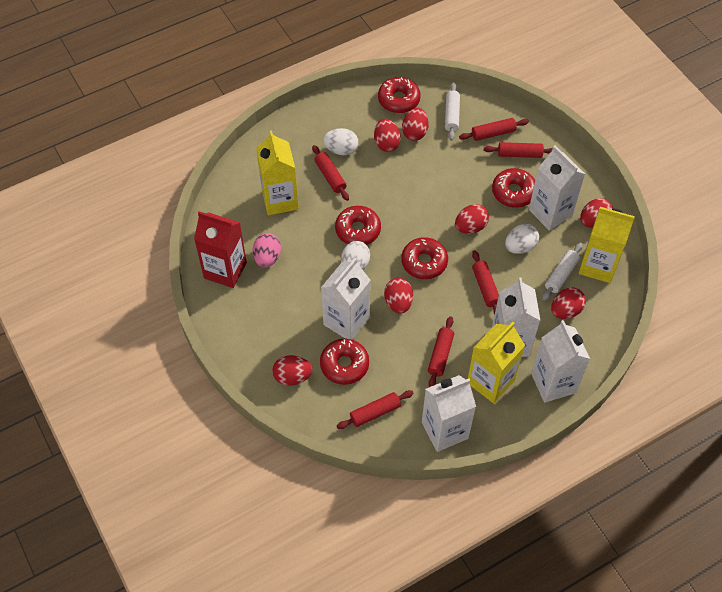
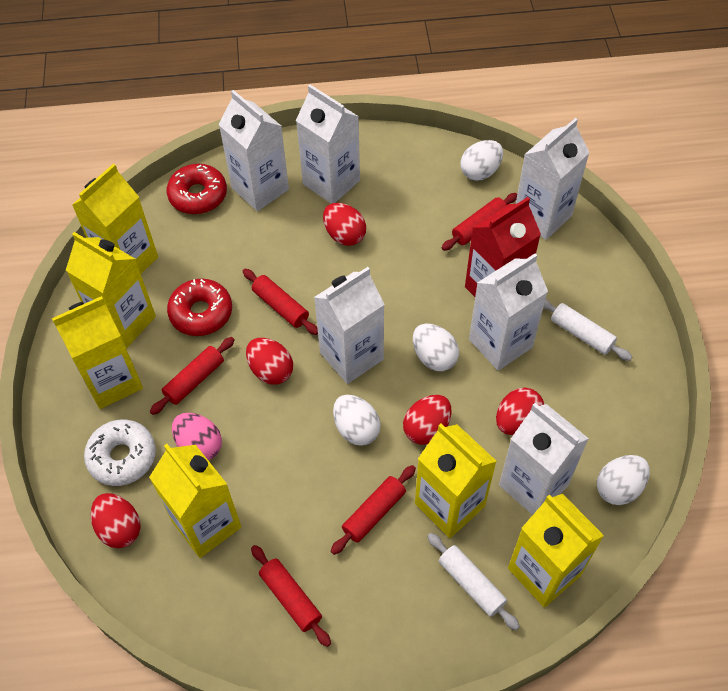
red donut: [320,339,369,385] [335,206,381,245] [378,77,421,113] [401,237,448,279] [492,168,535,208] = 5 -> [167,164,227,214] [167,279,232,336] = 2
red egg: [272,355,313,386] [374,119,401,152] [384,278,413,313] [402,108,429,141] [455,204,489,234] [551,287,586,319] [580,198,613,228] = 7 -> [91,493,141,548] [246,338,293,385] [323,203,366,246] [403,395,451,445] [496,388,544,435] = 5
red rolling pin: [312,145,349,201] [337,390,414,429] [428,316,454,387] [459,118,529,141] [472,250,499,315] [484,142,553,158] = 6 -> [150,337,235,415] [243,269,318,335] [251,545,331,647] [331,465,416,555] [441,193,517,251] = 5
white carton: [321,258,370,340] [422,375,476,452] [492,277,541,357] [529,145,585,230] [531,320,590,403] = 5 -> [218,90,289,211] [296,85,360,204] [314,267,385,384] [469,253,548,371] [499,403,589,515] [516,118,590,240] = 6
white donut: none = 0 -> [84,419,156,486] = 1
white egg: [323,128,358,155] [341,241,370,270] [505,224,539,254] = 3 -> [333,395,381,446] [413,324,459,371] [460,140,503,181] [597,455,650,505] = 4
yellow carton: [256,130,299,215] [468,322,525,403] [579,207,635,283] = 3 -> [52,296,143,409] [66,232,156,348] [72,164,158,274] [149,444,241,558] [415,424,497,538] [508,494,604,607] = 6

